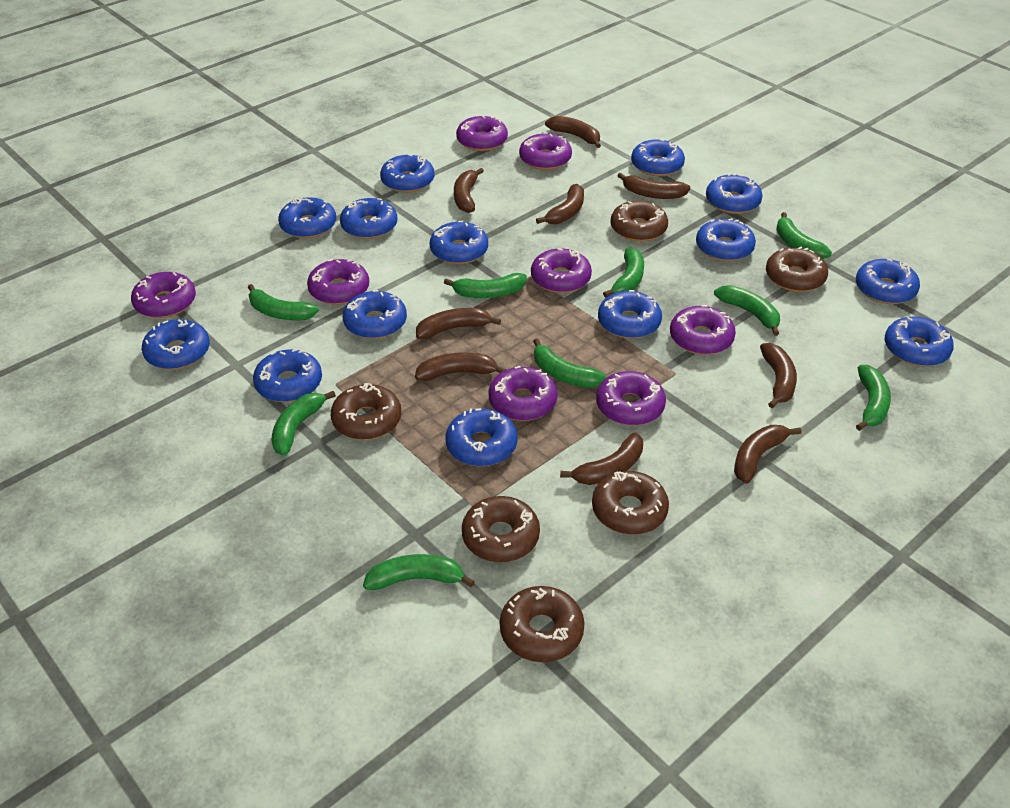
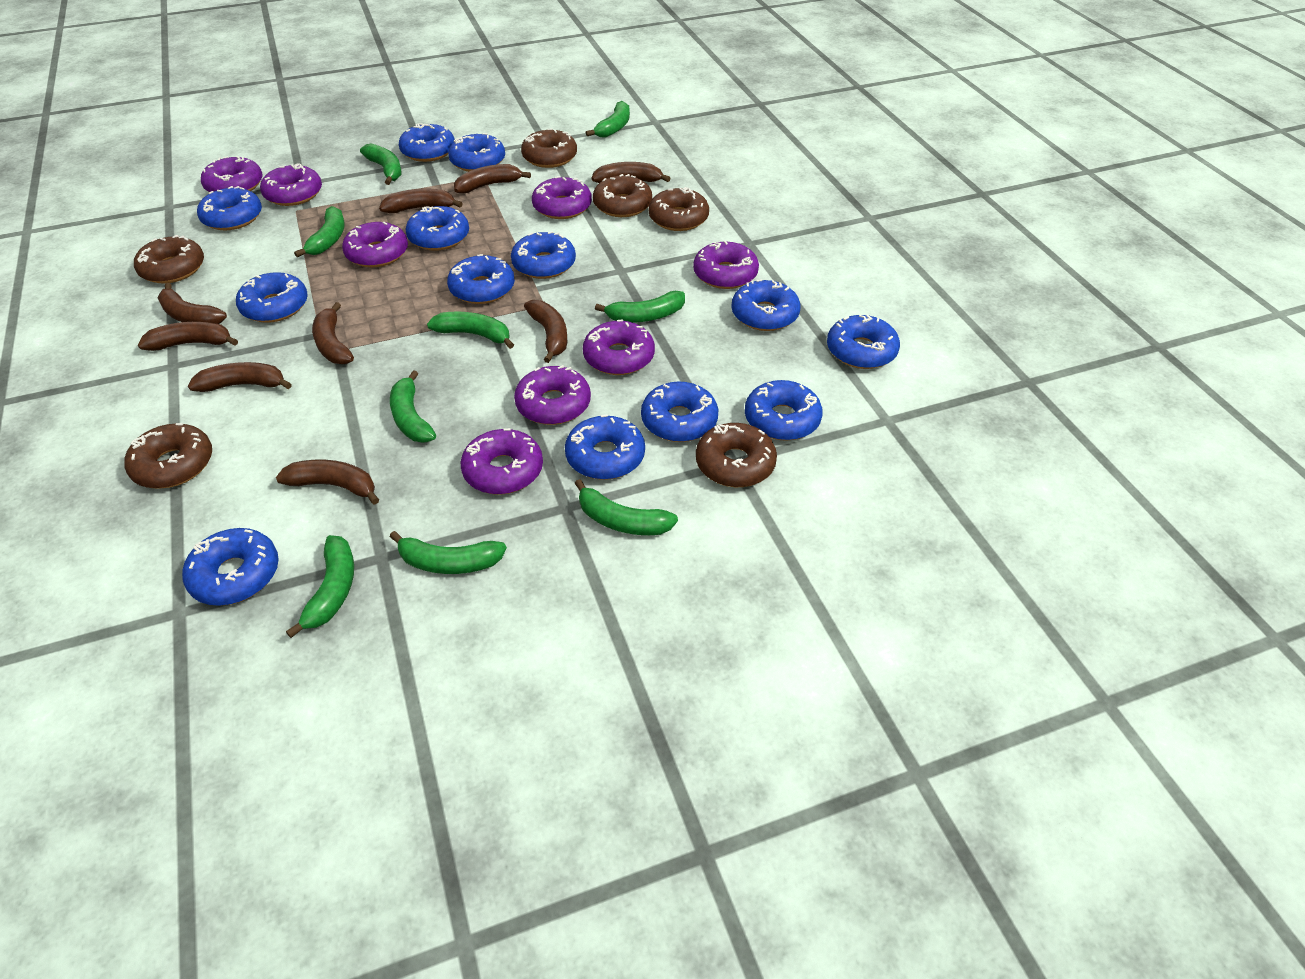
blue donut: [142,319,210,370] [253,348,322,402] [278,197,336,238] [340,198,397,239] [343,290,407,339] [380,154,435,193] [430,221,488,264] [445,408,517,466] [598,290,662,339] [631,139,685,176] [696,218,756,261] [706,173,763,214] [856,259,920,304] [885,317,954,367] = 14 -> [182,528,279,606] [197,186,262,230] [236,272,308,323] [399,123,455,162] [406,206,469,251] [447,254,515,304] [448,133,505,172] [511,231,576,279] [565,414,645,480] [641,382,718,442] [731,279,801,331] [745,380,823,441] [827,315,900,369] = 13

